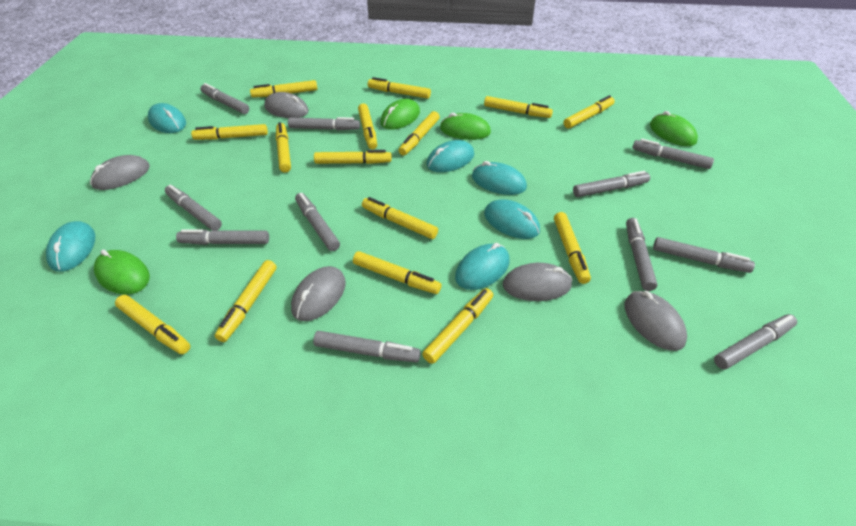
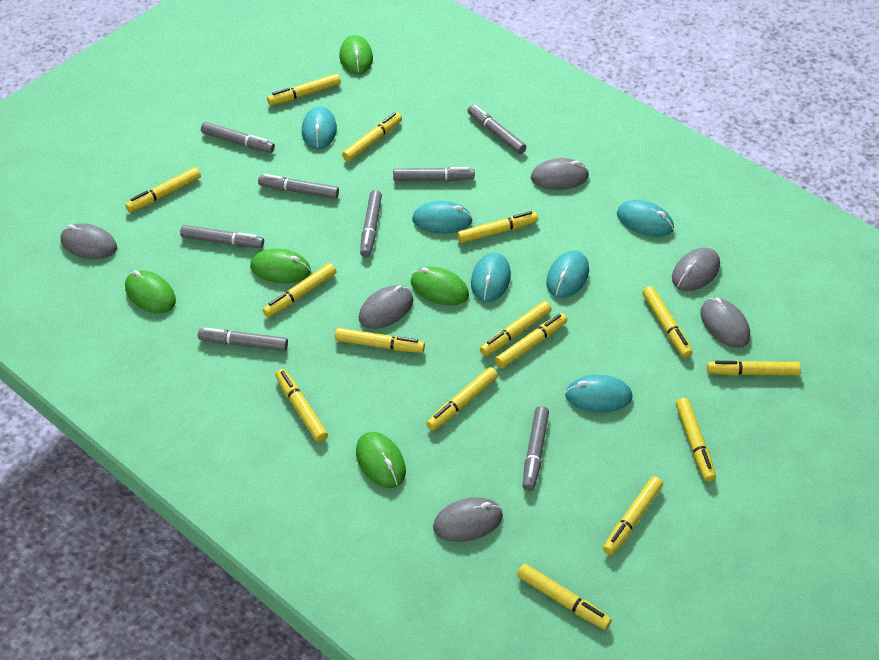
green mouse: [94,249,150,295] [380,99,420,130] [440,113,491,140] [650,111,698,146] = 4 -> [125,270,176,313] [250,248,311,283] [340,35,373,75] [356,432,406,488] [411,267,469,306] = 5
grey marker: [165,185,222,231] [176,229,269,245] [200,83,249,114] [288,117,360,130] [295,193,340,251] [313,331,421,362] [573,171,650,197] [626,218,657,291] [632,139,714,169] [653,237,755,273] [714,314,797,369] = 11 -> [180,225,264,248] [198,327,288,351] [201,122,275,153] [258,174,339,199] [360,190,382,257] [393,167,475,181] [467,105,526,154] [523,406,549,491] = 8
grey mouse: [90,155,150,190] [265,92,309,118] [291,266,346,321] [503,263,573,301] [625,291,687,351] = 5 -> [61,223,117,259] [359,285,413,329] [433,497,503,542] [531,158,589,190] [672,248,720,291] [700,298,750,348] = 6

